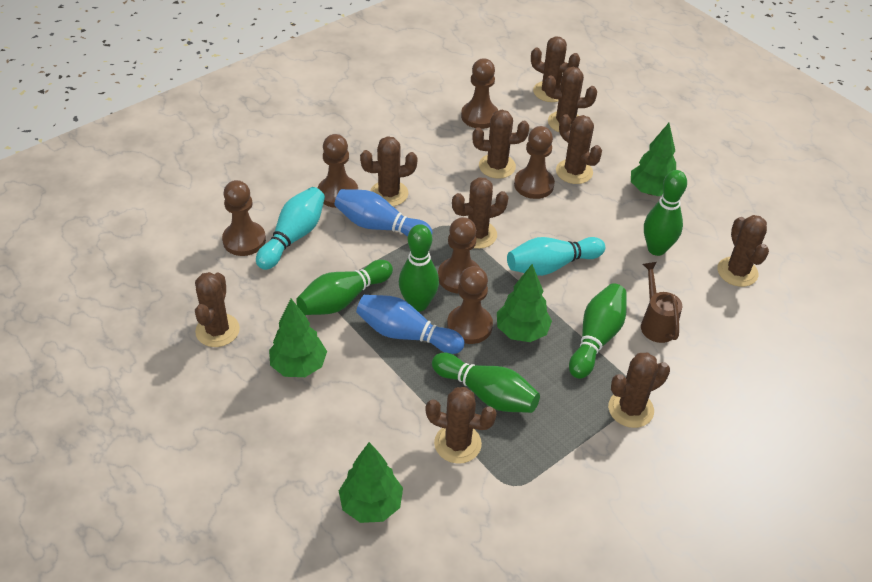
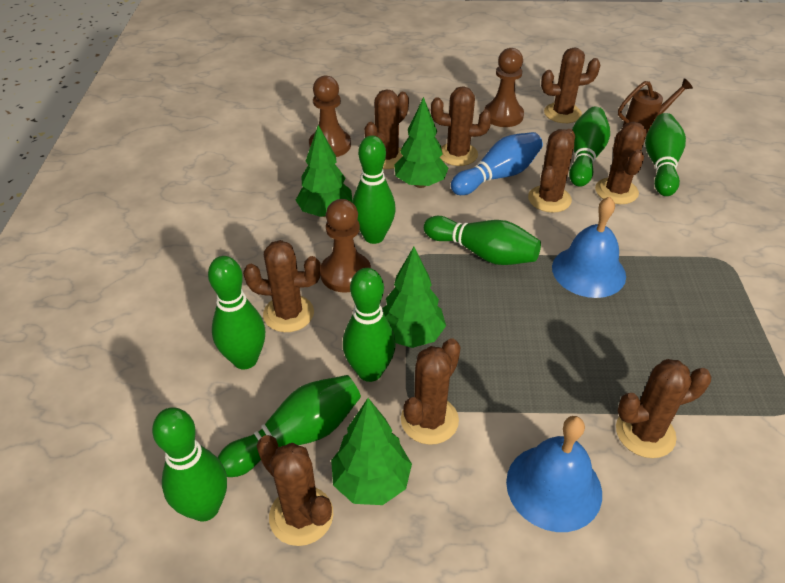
blue bell: none = 0 -> [506,416,602,532] [552,197,626,298] = 2
blue bowling pin: [334,189,433,237] [356,295,464,354] = 2 -> [451,132,543,195] = 1
brown cactus: [195,272,240,347] [360,136,417,206] [426,387,497,464] [452,177,509,249] [472,110,529,179] [531,36,580,102] [545,67,597,132] [556,114,602,184] [608,352,670,428] [717,215,769,287] = 10 -> [243,240,321,332] [257,435,333,546] [364,89,409,169] [401,338,461,445] [431,86,492,166] [528,129,575,213] [541,47,600,123] [595,122,647,204] [616,359,711,458] = 9
brown pawn: [222,180,266,256] [318,134,358,208] [438,217,479,293] [447,266,493,344] [461,58,498,129] [514,126,555,199] = 6 -> [309,75,351,157] [321,199,371,293] [484,48,524,127] = 3
green bowling pin: [296,260,393,315] [399,224,439,312] [432,353,540,413] [569,283,627,379] [644,170,687,256] = 5 -> [152,408,227,521] [208,256,265,370] [218,375,361,477] [343,268,396,382] [352,135,396,244] [424,216,541,265] [569,106,610,187] [645,113,686,196] = 8
turquoise bowling pin: [256,187,325,270] [507,237,605,276] = 2 -> none = 0

